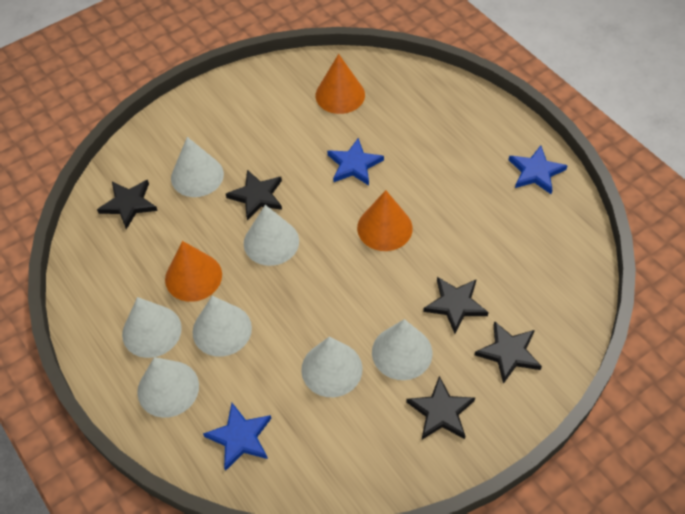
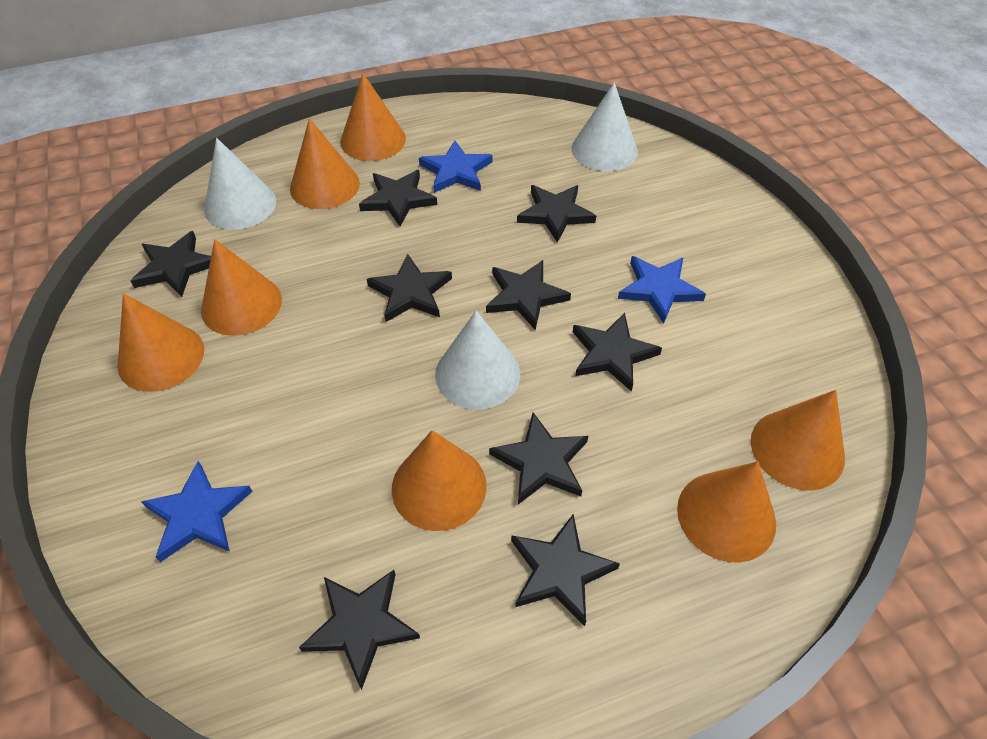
black star: [97,180,158,229] [226,170,282,220] [406,376,475,440] [423,277,489,334] [475,321,542,384] = 5 -> [131,231,211,297] [299,570,420,690] [359,170,437,227] [367,254,452,322] [486,260,571,330] [489,413,588,504] [511,514,620,626] [517,185,596,243] [573,313,662,391] = 9
orange cone: [165,241,222,302] [315,54,365,114] [357,190,413,251] = 3 -> [118,293,204,392] [201,239,282,336] [290,118,360,209] [340,73,406,161] [392,430,487,531] [677,461,776,563] [751,390,845,491] = 7
white cone: [122,297,182,358] [137,357,199,418] [171,137,224,197] [193,296,252,357] [244,205,299,266] [301,336,362,397] [372,319,432,380] = 7 -> [204,138,276,230] [435,311,520,410] [572,83,638,171] = 3

